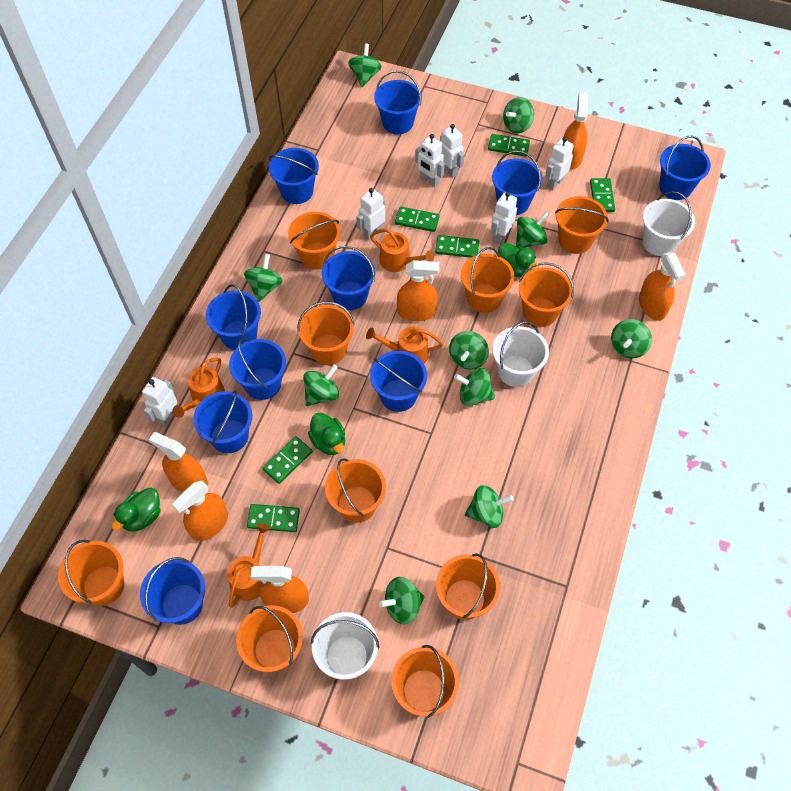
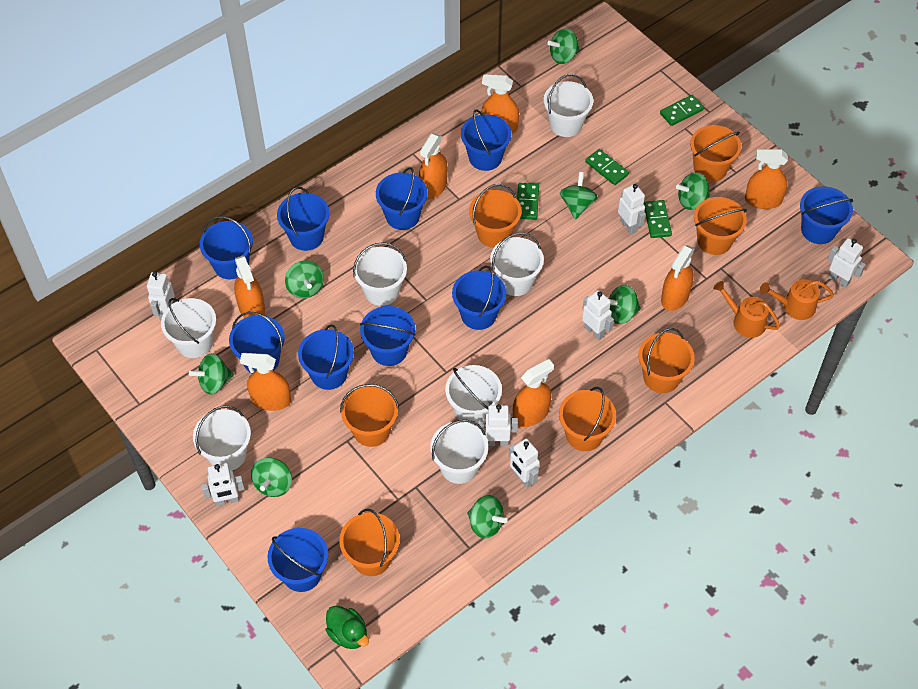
green domino: [247,504,300,532] [262,436,312,484] [395,207,439,232] [435,235,479,258] [488,134,530,157] [590,178,615,212] = 6 -> [517,183,539,220] [585,149,629,185] [644,200,672,238] [660,95,704,126] = 4
green duck: [111,488,160,532] [308,413,345,455] [498,242,539,277] = 3 -> [326,606,369,649] = 1
green spinning top: [244,254,282,302] [303,364,339,406] [348,44,381,87] [379,577,424,625] [449,331,489,370] [454,368,495,406] [465,485,514,528] [503,97,534,133] [516,212,550,248] [611,319,652,358] = 10 -> [189,353,234,395] [251,458,292,497] [285,260,324,298] [467,495,508,539] [547,28,580,64] [560,172,597,219] [609,285,641,324] [676,172,710,210] = 8
orange bucket: [58,540,125,606] [236,605,303,672] [288,212,340,270] [297,301,355,365] [325,458,386,523] [391,645,459,718] [436,553,500,620] [461,247,514,313] [519,262,574,327] [555,196,609,254] = 10 -> [339,509,400,576] [340,384,399,447] [469,184,521,248] [559,387,616,451] [639,328,695,393] [690,125,741,182] [694,197,747,255] = 7
orange spray bottle: [149,432,208,493] [172,481,228,541] [251,566,309,613] [397,260,439,321] [564,92,588,170] [639,252,686,321] = 6 -> [234,255,265,318] [240,353,291,411] [419,133,448,200] [482,74,519,134] [513,359,554,427] [661,245,694,311] [745,149,788,209] = 7
orange watering can: [173,357,225,418] [227,523,270,608] [366,327,443,363] [370,229,434,272] = 4 -> [713,281,780,338] [760,279,834,320] = 2
white bucket: [311,612,379,680] [493,322,549,387] [643,191,695,256] = 3 -> [161,298,216,358] [193,406,251,470] [353,242,407,306] [430,420,488,484] [445,365,502,426] [490,232,544,296] [544,74,593,137] = 7
white robot: [142,377,177,427] [356,188,385,240] [415,134,445,187] [440,124,465,178] [491,192,517,245] [545,137,574,190] = 6 -> [147,272,175,321] [201,463,245,506] [478,404,518,446] [509,438,540,488] [582,290,614,340] [618,184,646,235] [828,238,866,288] = 7

